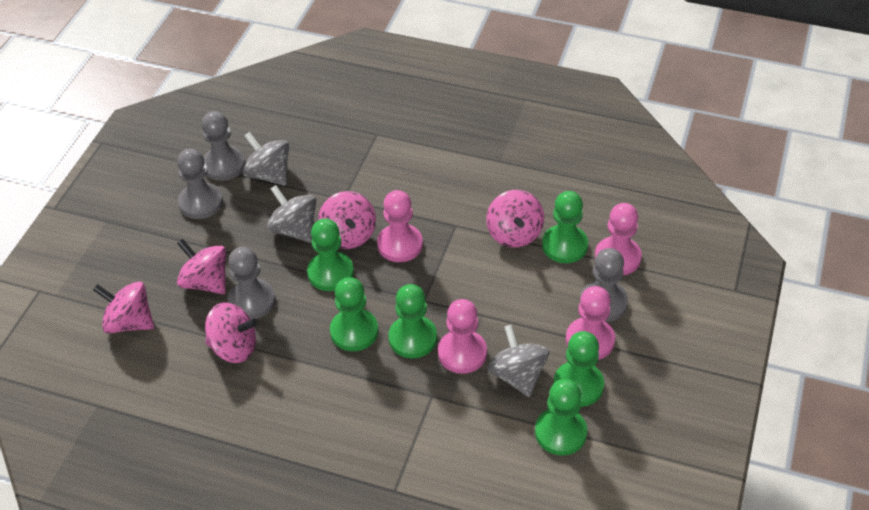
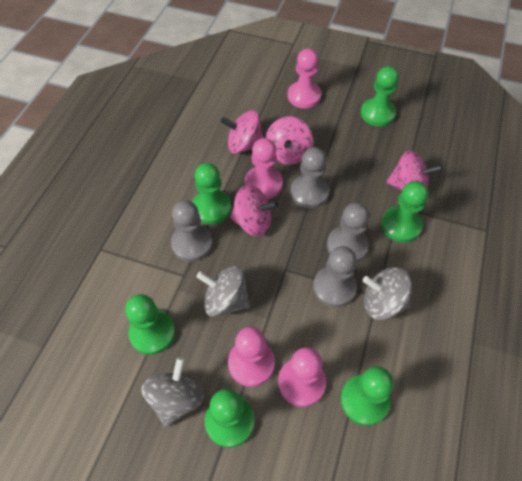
pink spinning top: [93,281,154,334] [177,239,226,294] [205,302,258,363] [318,191,376,249] [486,190,544,248] = 5 -> [220,110,264,154] [230,185,278,236] [266,117,313,165] [387,150,443,190] = 4

